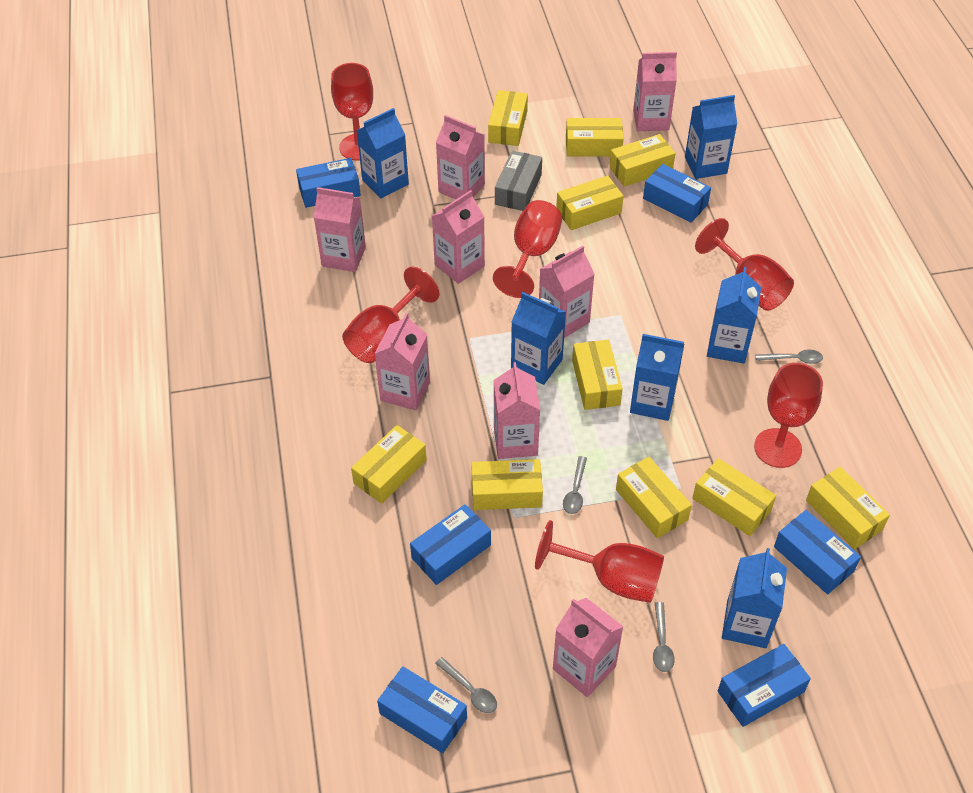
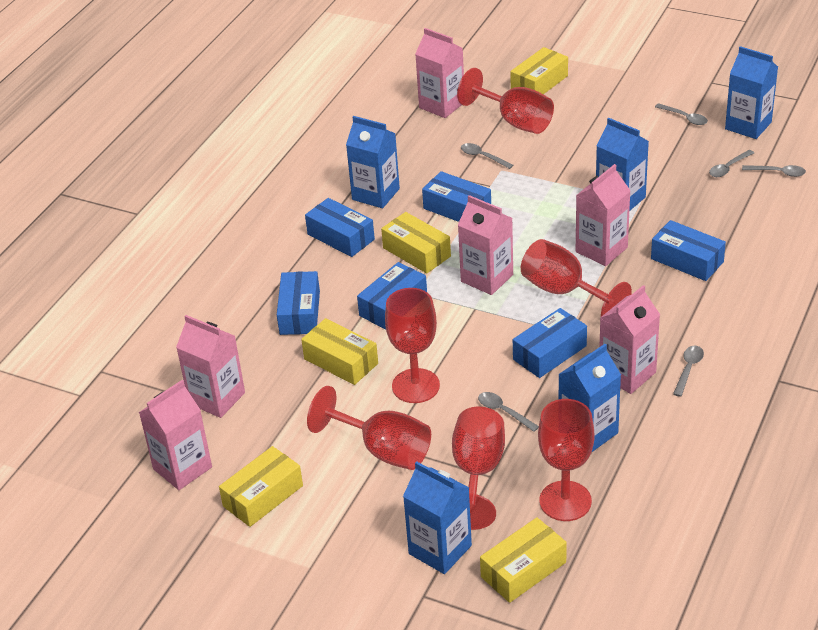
blue carton: [356,108,409,198] [511,292,566,385] [630,334,684,421] [685,95,737,179] [707,267,761,364] [722,548,787,648] = 6 -> [346,116,400,208] [403,461,472,574] [558,344,621,453] [596,118,649,211] [725,46,778,139] = 5
grey box: [495,150,542,211] = 1 -> none = 0
grey spoon: [435,657,497,713] [563,456,587,514] [653,602,675,672] [756,349,823,364] = 4 -> [461,143,513,169] [478,392,539,432] [655,103,708,125] [673,345,704,397] [709,150,754,177] [742,165,806,177] = 6
pink carton: [314,187,366,272] [374,313,430,411] [432,190,485,284] [436,115,485,200] [494,362,540,459] [539,246,594,338] [553,598,623,697] [633,52,677,131] = 8 -> [139,380,212,490] [176,315,245,418] [415,28,464,118] [458,195,513,295] [576,164,631,266] [599,285,660,394] = 6
yellow box: [351,425,427,504] [471,459,543,510] [488,90,528,146] [556,176,623,230] [566,118,624,157] [572,340,623,410] [609,134,675,187] [616,457,692,538] [693,458,776,536] [806,467,890,549] = 10 -> [219,446,303,527] [301,318,378,385] [381,212,451,273] [480,517,567,603] [510,47,568,94] = 5

